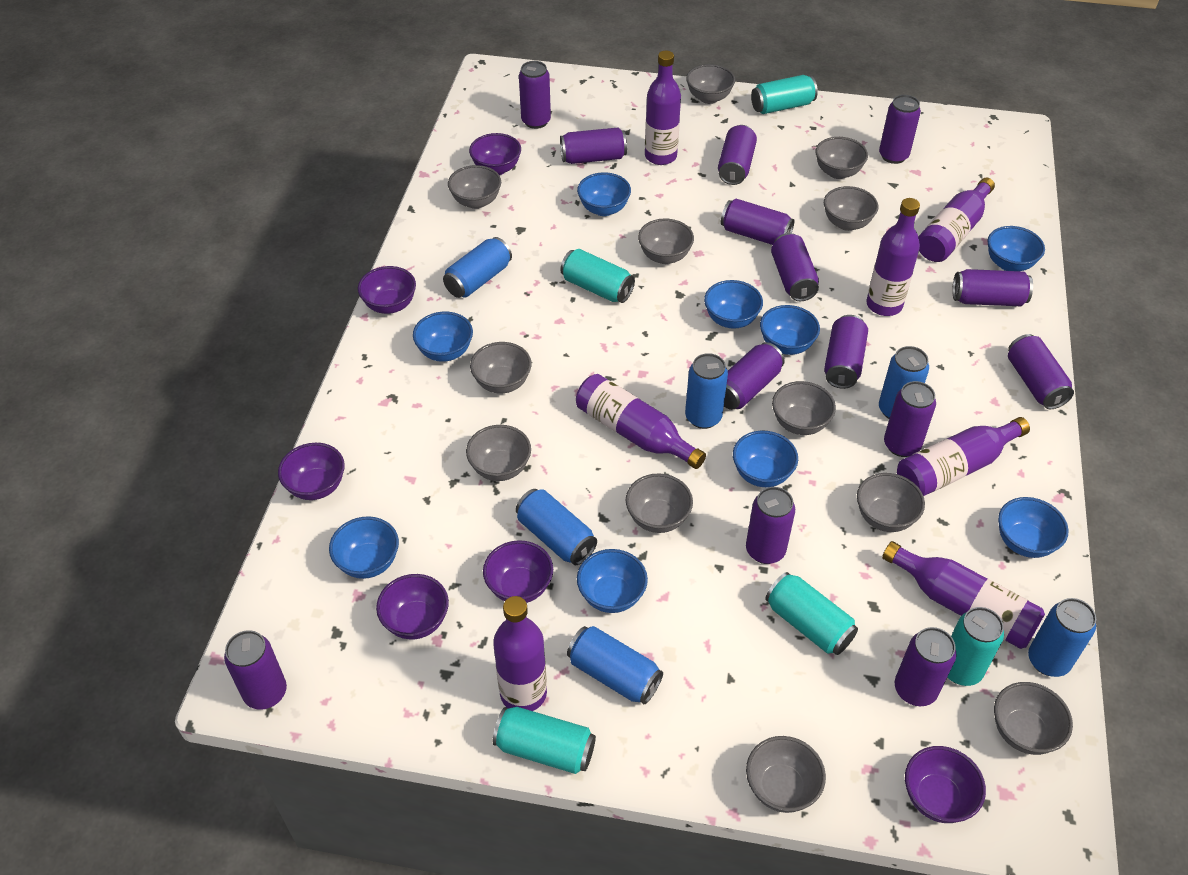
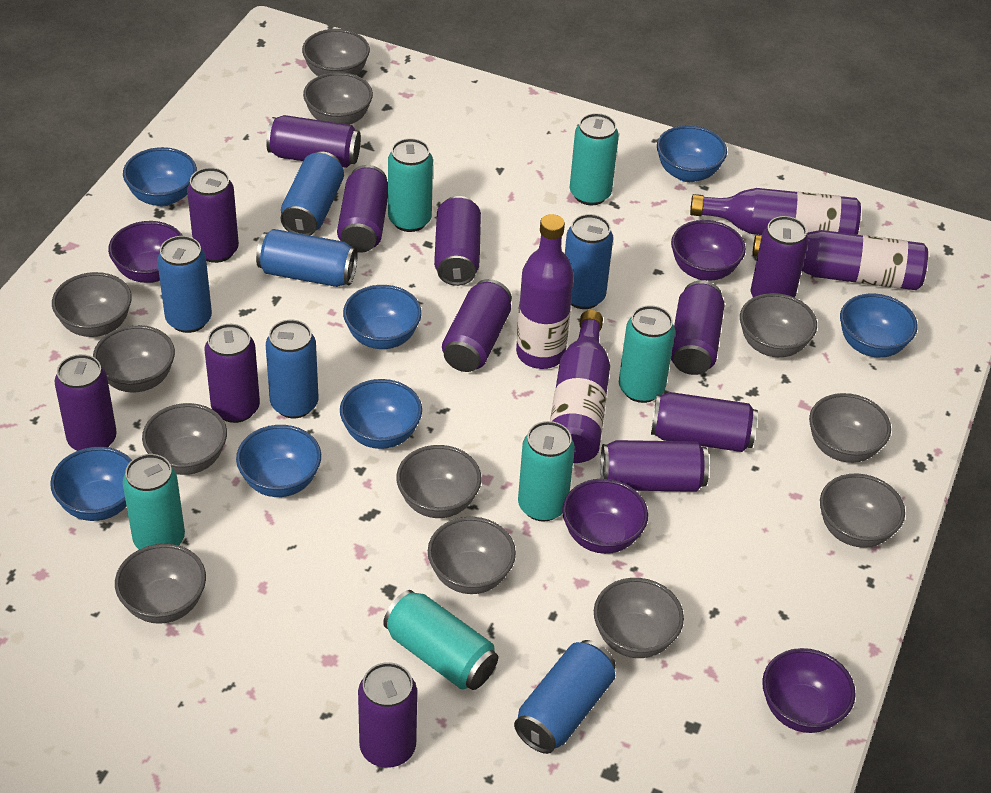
blue bowl: [329,516,399,579] [413,312,473,362] [577,172,631,216] [577,549,648,613] [704,280,763,329] [733,431,798,487] [760,305,820,355] [987,226,1045,271] [998,497,1069,558] = 9 -> [50,447,132,521] [123,147,197,206] [236,425,321,497] [340,379,422,449] [343,285,422,349] [657,125,727,182] [840,294,918,358] = 7
purple bottle: [493,596,547,711] [576,374,706,469] [645,51,681,165] [866,198,920,316] [882,541,1045,649] [897,417,1030,496] [919,178,995,262] = 7 -> [516,214,574,369] [550,310,610,463] [690,188,861,235] [752,230,928,290] = 4
purple bowl: [278,443,345,500] [358,266,416,314] [376,574,449,640] [469,133,521,175] [483,540,553,603] [905,746,986,823] = 6 -> [108,221,183,283] [562,479,648,554] [671,220,746,281] [762,648,856,733] = 4
purple can: [224,630,287,710] [519,61,551,129] [560,128,627,164] [718,125,757,185] [721,199,794,245] [724,342,785,410] [746,487,795,564] [771,233,819,301] [824,315,868,389] [879,95,921,164] [884,381,936,457] [895,627,956,706] [952,269,1033,306] [1008,334,1074,409] = 14 -> [55,354,117,451] [187,167,239,263] [205,324,260,423] [266,115,361,168] [337,165,388,253] [358,662,417,768] [434,196,481,286] [442,279,512,372] [600,440,709,492] [651,392,758,452] [671,281,725,375] [751,216,808,298] = 12
turquoise can: [493,707,596,774] [560,249,635,303] [751,75,818,114] [765,572,858,655] [947,607,1004,686] = 5 -> [123,454,185,549] [383,590,498,690] [388,138,433,232] [518,421,575,522] [570,113,619,205] [619,305,675,403] = 6

